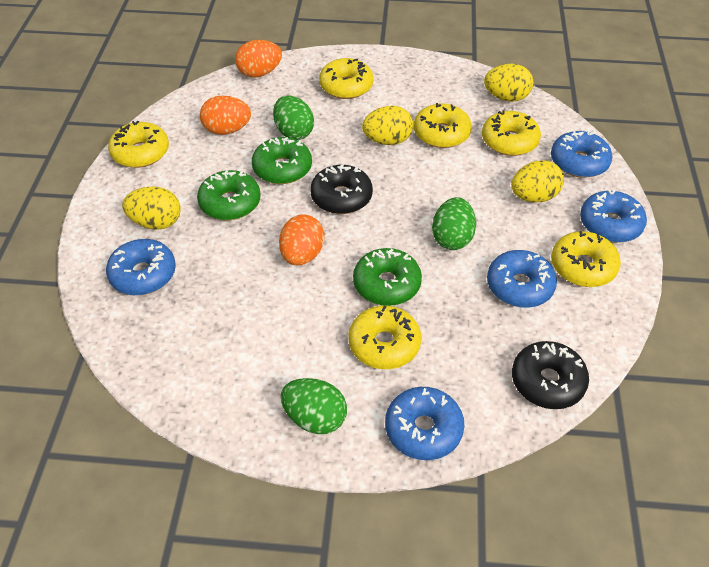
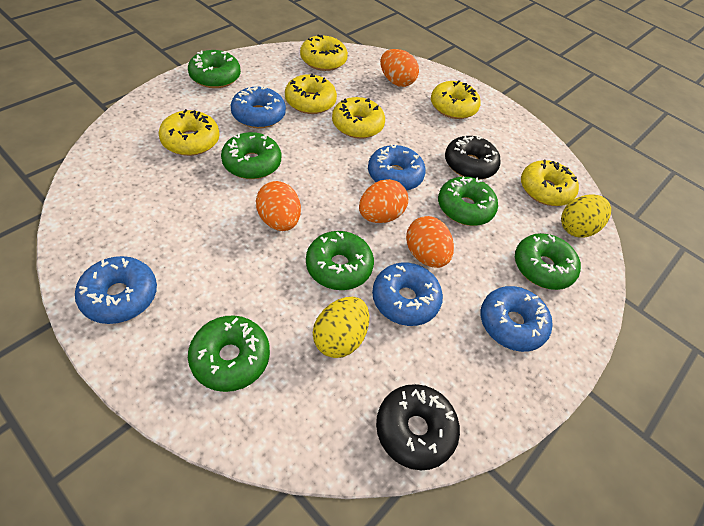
green donut: [197,170,261,220] [252,137,312,184] [353,248,422,306] = 3 -> [188,50,241,88] [188,315,270,392] [221,132,281,179] [306,231,374,290] [438,177,498,226] [515,233,581,290] = 6
green egg: [273,95,314,140] [281,378,347,434] [432,197,476,250] = 3 -> none = 0
orange egg: [200,96,251,135] [235,40,282,78] [279,214,324,265] = 3 -> [256,181,301,231] [359,179,408,223] [380,49,419,87] [406,216,454,268] = 4
yellow egg: [122,187,181,230] [362,106,413,145] [484,64,533,102] [511,160,564,202] = 4 -> [313,297,369,358] [561,194,611,238] = 2

